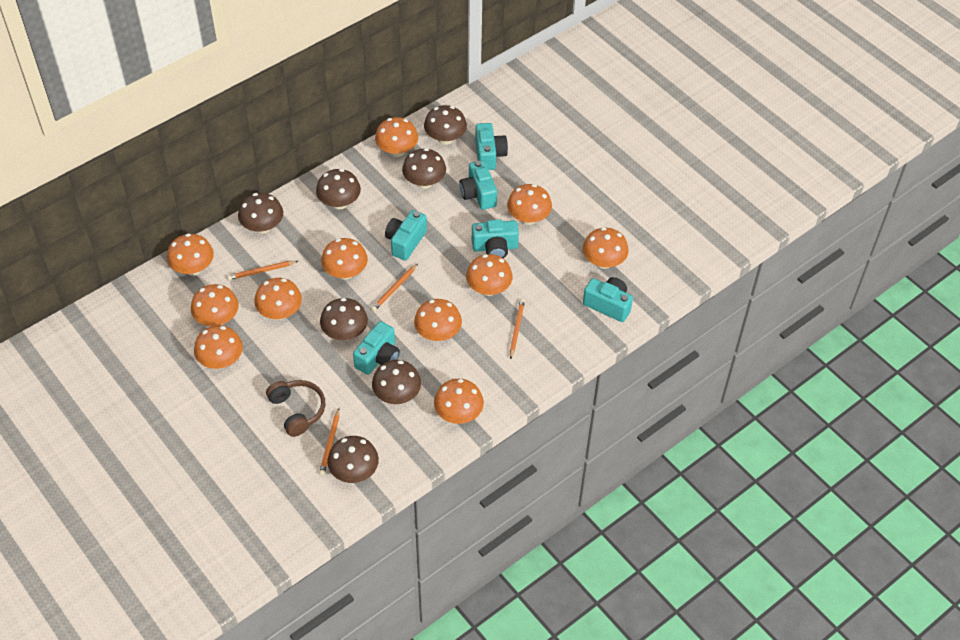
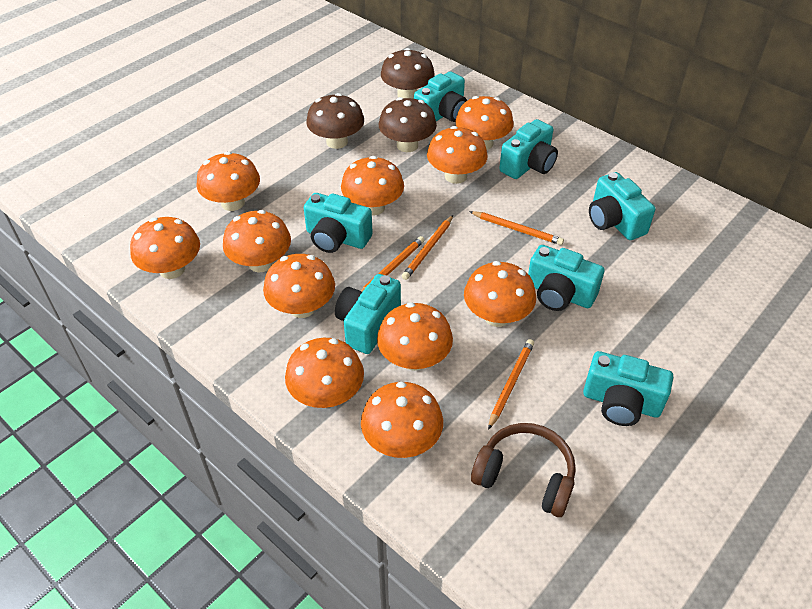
brown mushroom: [238,193,283,234] [316,169,361,209] [320,298,368,341] [327,436,379,483] [372,360,421,404] [402,148,446,189] [424,105,467,145] = 7 -> [306,93,364,149] [379,97,437,152] [381,48,435,99] = 3
turquoise camera: [353,321,400,375] [385,210,427,261] [459,160,497,210] [472,219,519,258] [475,123,508,170] [583,277,633,322] = 6 -> [304,193,373,253] [335,274,401,354] [414,72,467,122] [499,119,558,179] [528,245,604,311] [583,351,673,426] [589,172,655,240] = 7

